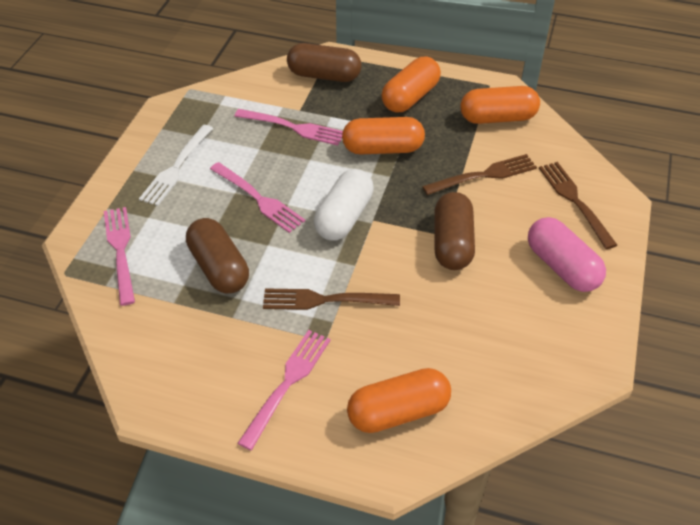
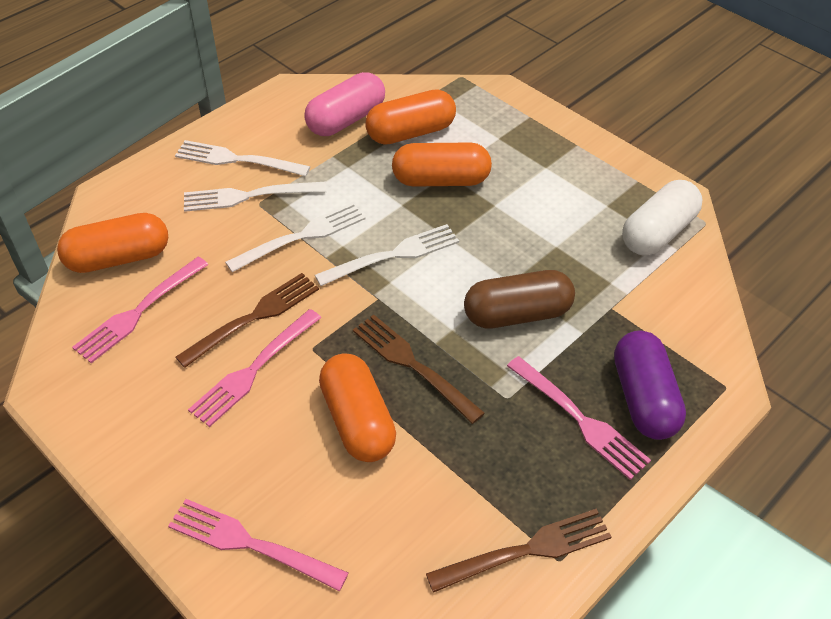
brown capsule: [186,218,249,294] [287,43,362,82] [434,192,475,270] = 3 -> [464,270,575,328] = 1
purple capsule: none = 0 -> [614,331,686,440] = 1
white fork: [139,125,213,206] = 1 -> [175,140,310,176] [184,182,327,212] [225,202,366,272] [315,224,459,286] = 4

